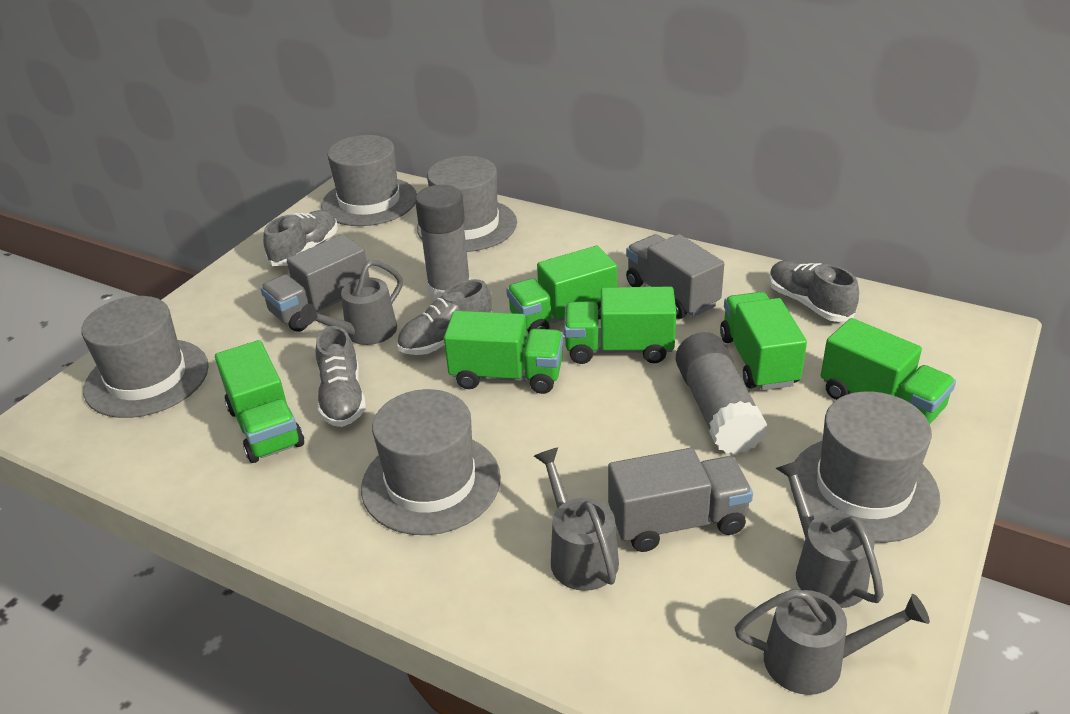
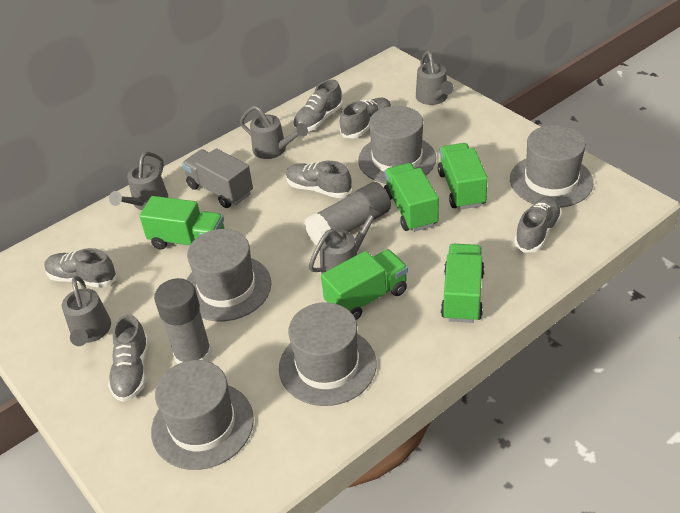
green truck: [215,340,304,463] [444,311,563,394] [506,246,617,334] [564,287,676,364] [720,292,807,390] [821,318,956,424] = 6 -> [139,196,225,249] [321,249,408,320] [384,163,439,232] [438,143,488,209] [441,244,485,323] = 5
grey shoe: [263,210,338,266] [316,326,366,427] [397,279,492,355] [769,260,859,322] = 4 -> [44,248,116,288] [108,314,149,402] [286,161,352,198] [293,80,343,131] [340,98,392,138] [514,197,562,253] = 6
grey truck: [260,234,369,332] [608,448,753,552] [626,234,724,319] = 3 -> [182,148,253,208] = 1
grey watering can: [300,260,403,345] [534,447,619,591] [735,589,930,695] [775,459,884,608] = 4 -> [62,276,111,346] [109,152,168,210] [240,105,308,159] [309,206,382,273] [416,51,454,105] = 5

